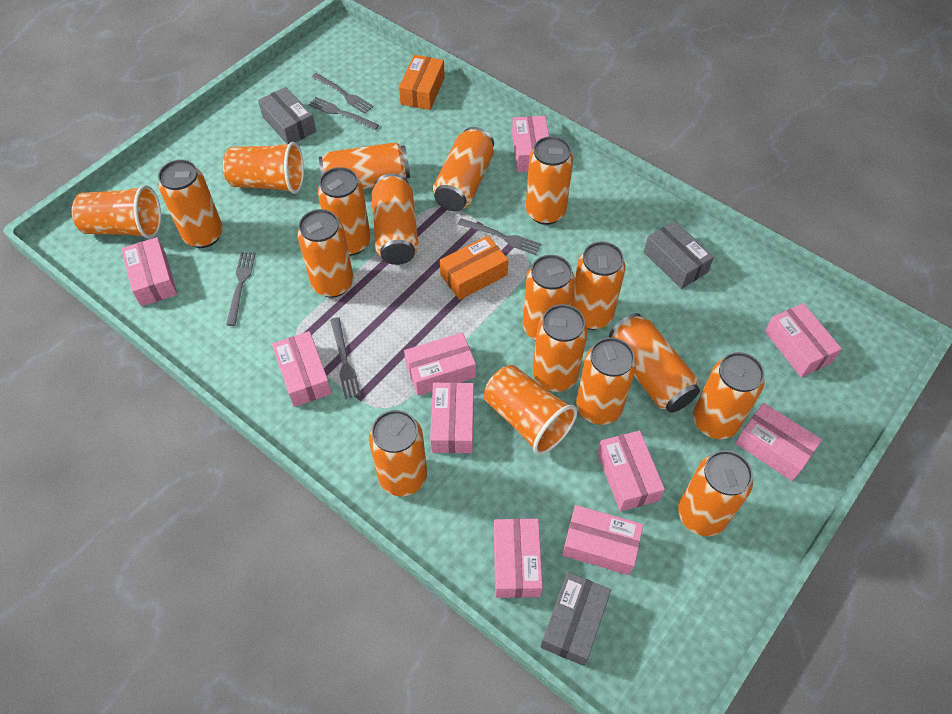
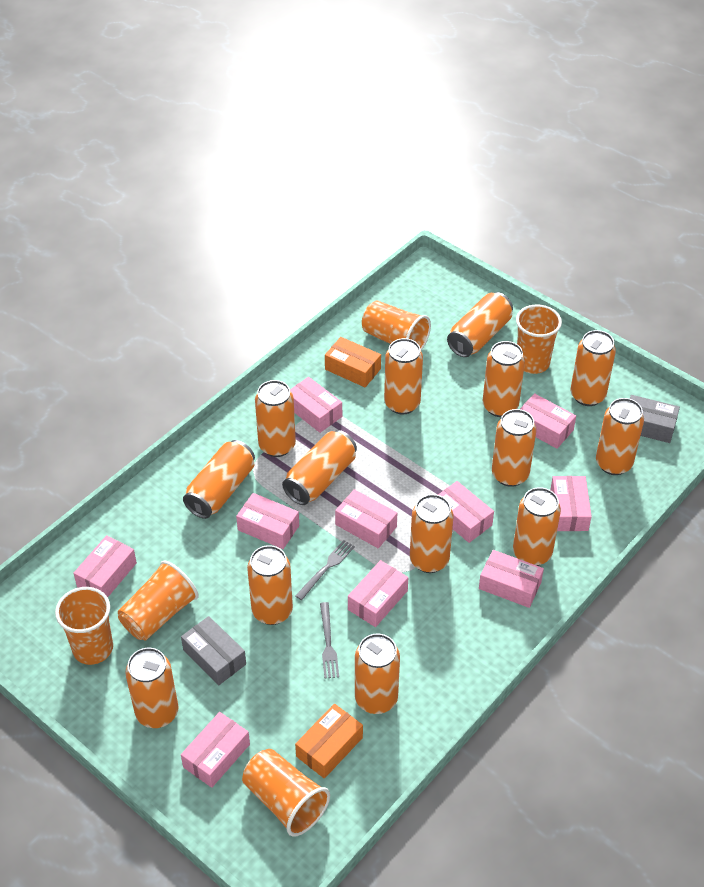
grey box: [258,87,316,144] [541,572,611,666] [644,221,714,289] = 3 -> [181,616,246,686] [630,395,680,443] = 2
grey fork: [226,252,256,326] [308,97,379,130] [312,73,373,114] [330,317,361,399] [458,218,541,255] = 5 -> [296,540,355,600] [320,602,339,679] = 2
orange can: [158,160,223,248] [297,209,354,298] [318,167,371,256] [319,142,410,189] [369,410,427,496] [371,173,419,265] [433,127,494,212] [523,255,575,340] [526,136,573,225] [533,304,588,392] [571,241,626,330] [576,338,636,425] [609,313,700,413] [678,450,753,536] [693,352,764,439] = 15 -> [125,648,178,728] [183,440,255,519] [247,545,293,625] [255,380,296,457] [282,430,357,505] [355,634,400,714] [384,338,423,415] [410,494,454,573] [447,292,513,357] [483,341,525,417] [492,409,536,487] [513,487,561,566] [571,330,616,406] [596,398,644,475] = 14
orange cup: [72,185,161,239] [223,142,304,194] [484,365,577,455] = 3 -> [55,587,113,665] [118,560,199,640] [242,749,330,837] [362,301,431,350] [516,304,562,374] = 5

